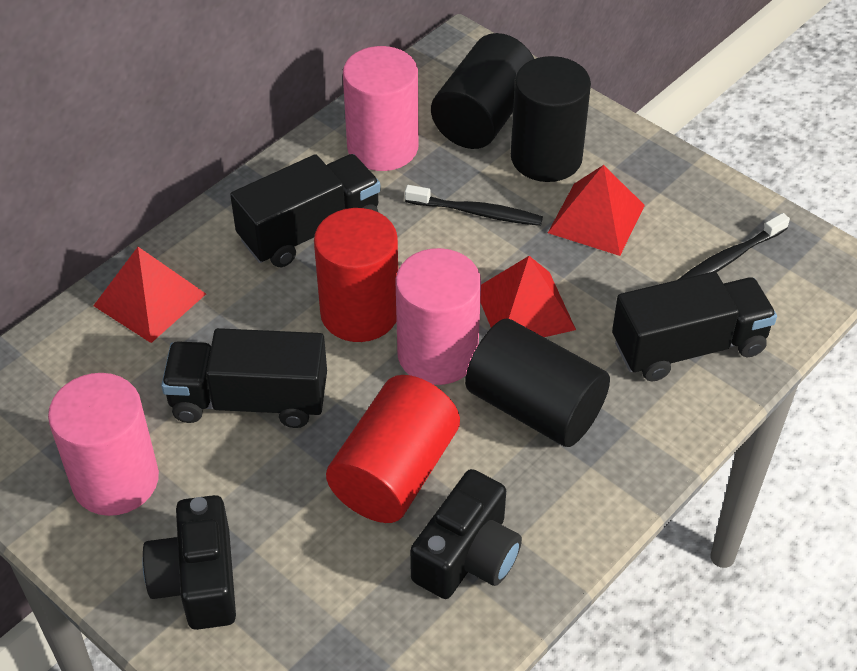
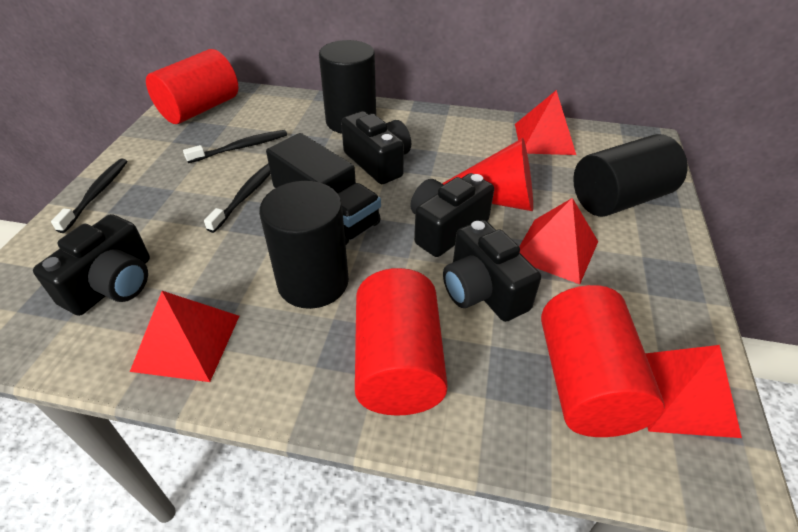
black camera: [142,495,236,630] [410,469,522,599] = 2 -> [33,214,150,316] [341,111,411,184] [410,173,494,257] [443,220,541,322] = 4
black toothbrush: [405,185,543,226] [678,213,790,280] = 2 -> [51,158,127,233] [183,130,287,163] [204,163,271,233] = 3
black truck: [161,328,327,428] [230,154,381,267] [612,271,777,381] = 3 -> [266,133,381,245] = 1
pink cylinder: [48,373,159,516] [343,46,419,171] [395,248,481,385] = 3 -> none = 0
red cone: none = 0 -> [442,138,533,211] = 1
red cylinder: [314,208,398,342] [326,375,460,523] = 2 -> [146,49,238,124] [355,268,448,416] [541,285,665,437] = 3
red pyramid: [93,247,206,343] [480,256,576,337] [548,165,645,256] = 3 -> [130,291,239,382] [515,90,576,155] [519,198,598,284] [645,345,742,438] = 4

